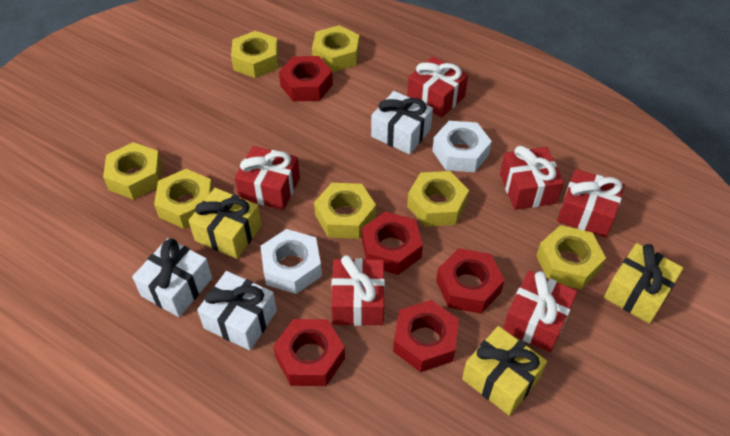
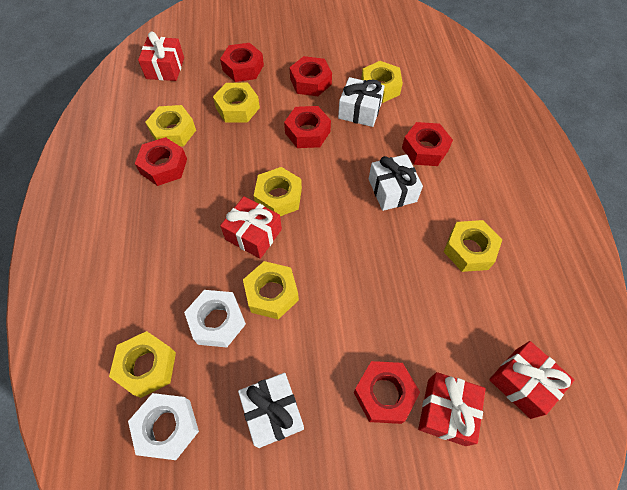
red gift: [235,146,300,210] [331,255,385,326] [407,56,468,118] [500,146,564,210] [503,271,577,353] [557,169,625,238] = 6 -> [138,32,184,81] [220,196,282,259] [418,372,485,446] [489,341,574,419] = 4
red nut: [273,319,345,386] [279,56,333,101] [362,211,423,275] [393,300,459,372] [436,248,505,314] = 5 -> [135,137,187,186] [220,43,264,82] [284,106,331,148] [289,56,332,96] [353,361,420,424] [402,122,453,166] = 6
yellow gift: [188,188,262,259] [462,326,547,416] [604,243,683,324] = 3 -> none = 0

